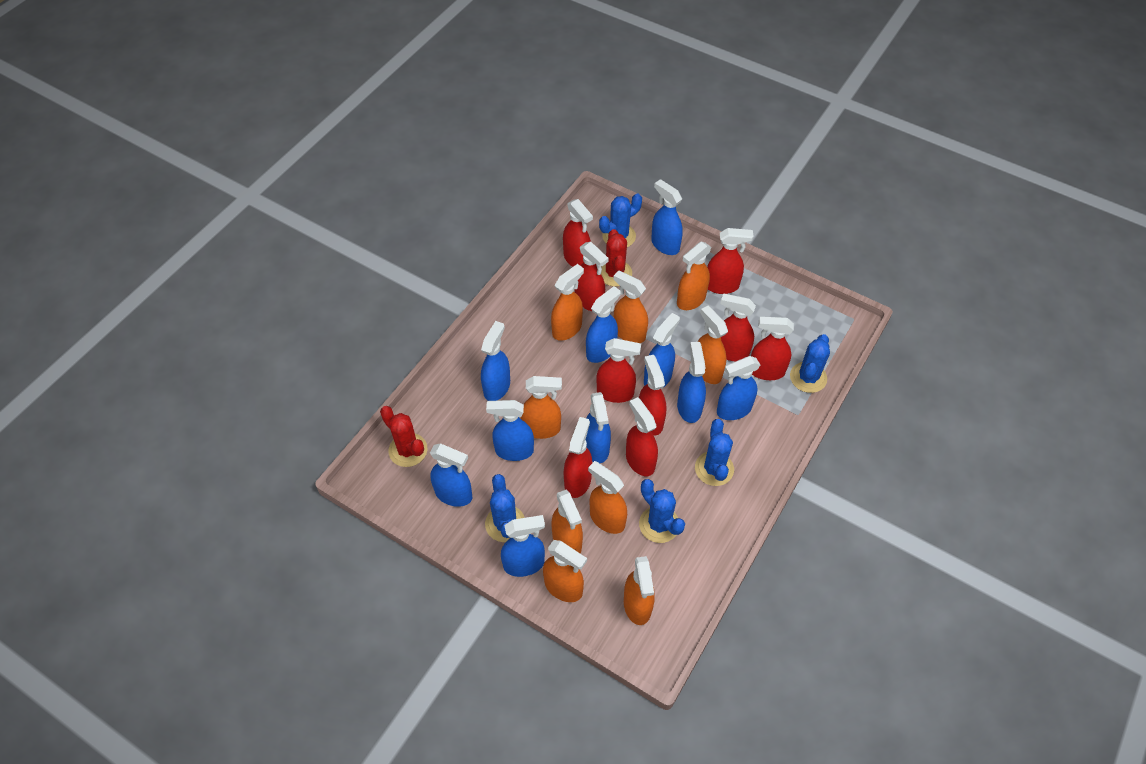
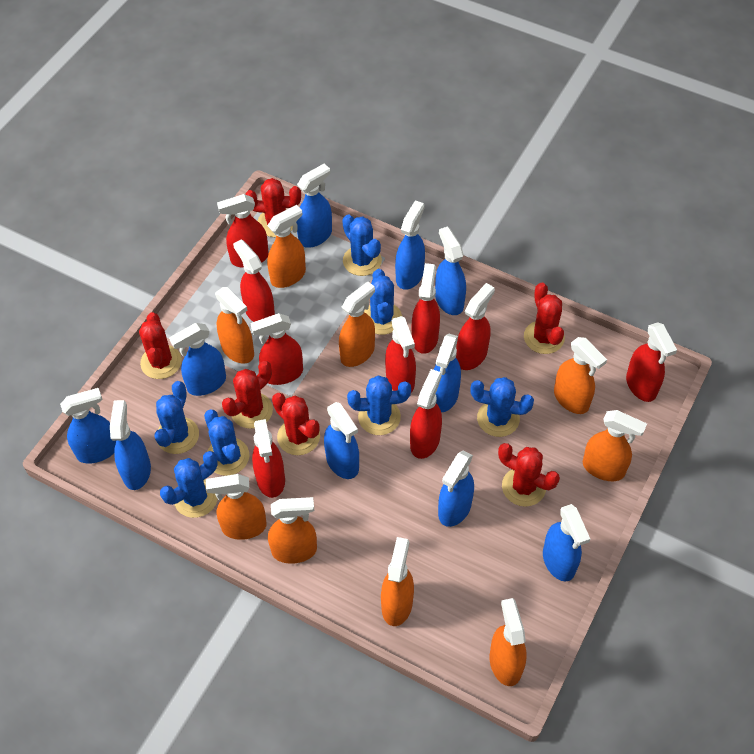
blue cactus: [485,474,525,542] [599,193,642,247] [639,479,685,543] [695,419,734,486] [790,334,830,393] = 5 -> [154,381,199,454] [160,451,218,518] [204,410,249,476] [342,215,382,276] [347,376,411,435] [364,269,402,335] [470,377,534,437] = 7
red cactus: [380,406,427,467] [601,229,632,287] = 2 -> [139,312,182,379] [222,361,273,429] [245,178,301,237] [272,393,320,455] [498,443,560,507] [524,283,565,354] = 6

